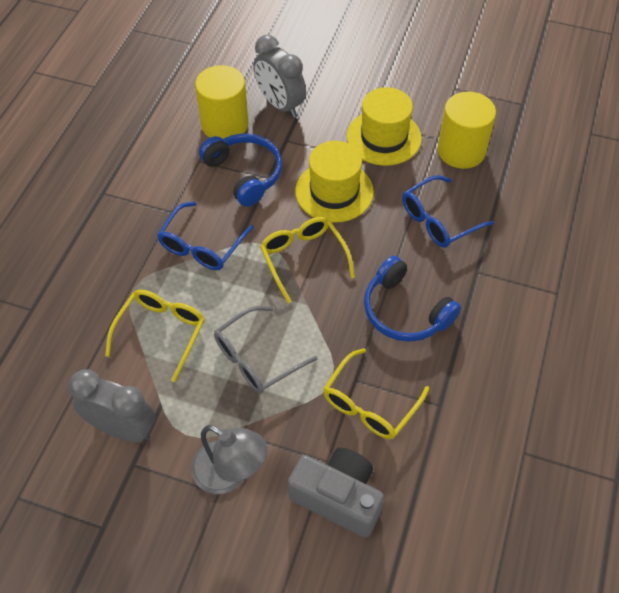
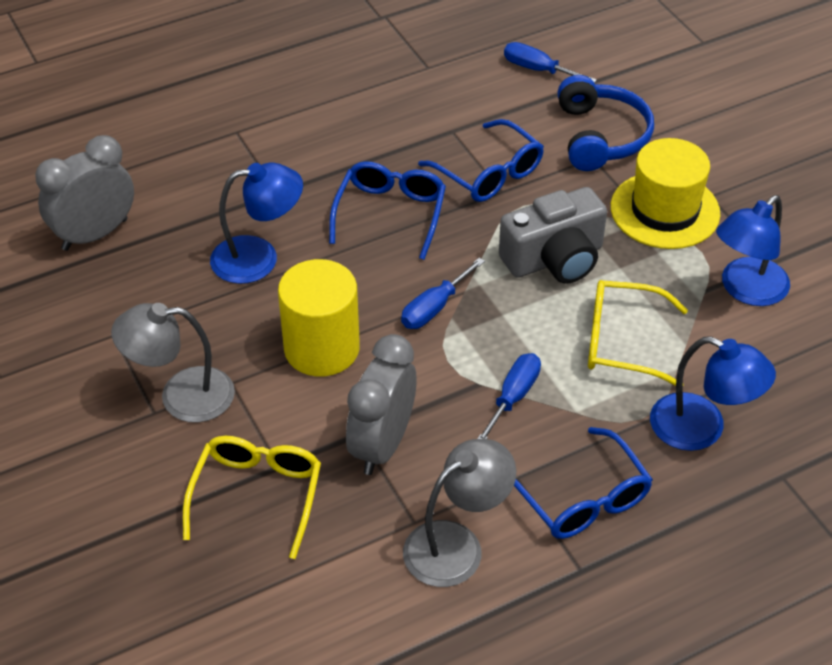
blue glasses: [157,202,254,270] [402,175,494,248] = 2 -> [329,161,446,260] [418,119,544,202] [514,427,653,539] = 3
blue headphones: [199,134,282,207] [364,256,461,342] = 2 -> [557,75,654,171] = 1
blue lamp: none = 0 -> [210,163,303,284] [650,337,776,451] [716,195,790,306] = 3
blue screwdriver: none = 0 -> [401,258,485,329] [477,353,541,439] [504,42,597,83] = 3
grey glasses: [214,306,317,393] = 1 -> none = 0
grey lamp: [191,425,268,494] = 1 -> [111,303,235,423] [403,439,516,587] = 2
yellow cylinder: [195,65,248,139] [437,92,496,169] = 2 -> [278,259,360,377] = 1
yellow glasses: [105,289,205,382] [260,217,355,303] [323,348,429,439] = 3 -> [183,436,321,559] [588,280,688,386] = 2
yellow hat: [295,141,374,223] [347,87,422,166] = 2 -> [611,138,720,249] = 1

